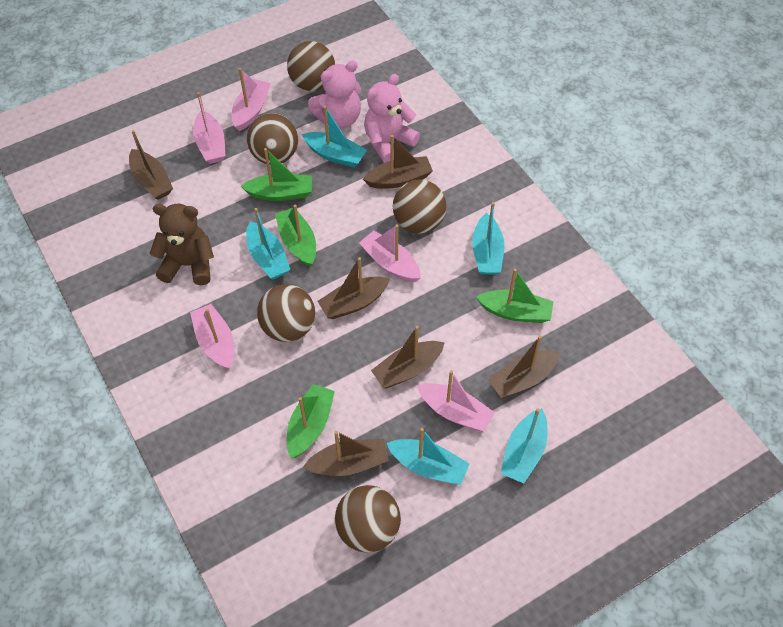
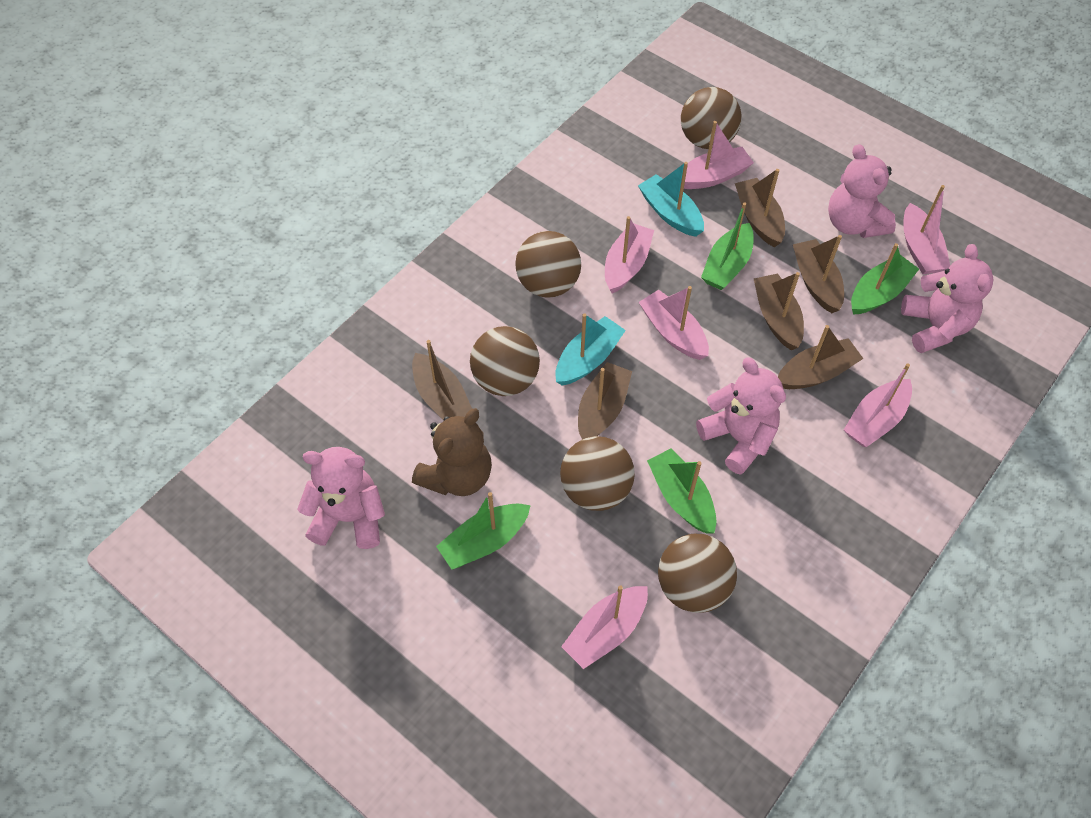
pink boat: [190,304,234,369] [193,92,225,164] [232,68,271,131] [359,224,421,282] [417,370,495,432] = 5 -> [561,585,648,669] [605,216,654,293] [639,286,709,360] [684,121,754,189] [844,363,912,447] [903,185,950,274] = 6
pink teddy bear: [308,60,361,128] [364,74,420,163] = 2 -> [297,447,385,549] [696,358,786,475] [828,144,896,238] [901,244,994,353] = 4
turquoise boat: [246,208,290,279] [302,106,367,168] [387,428,470,485] [472,202,504,275] [501,408,547,483] = 5 -> [555,313,626,386] [638,162,704,237] = 2

